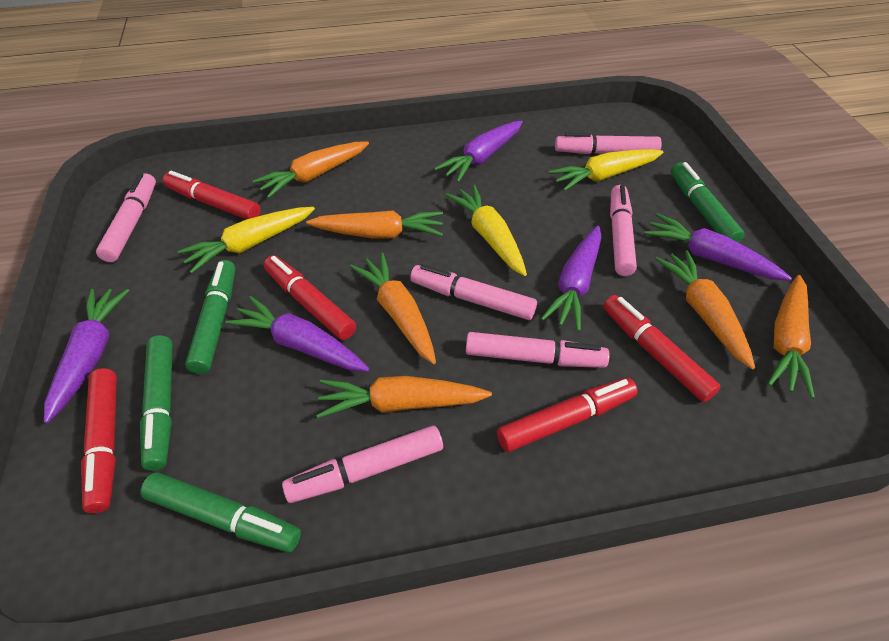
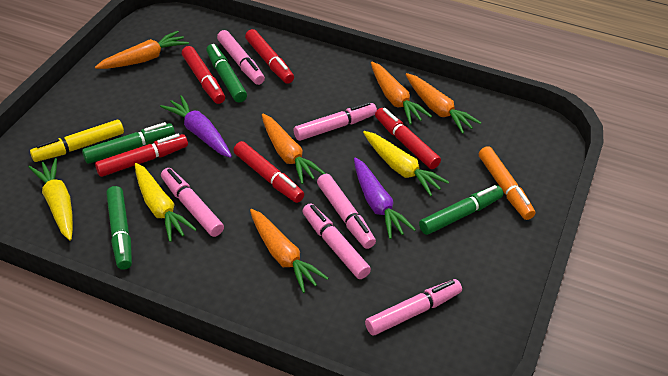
orange carrot: [253,141,369,198] [306,210,443,239] [316,376,492,418] [350,253,436,364] [655,250,755,369] [768,275,815,399] = 6 -> [95,31,189,69] [250,209,328,293] [262,114,326,184] [371,62,432,125] [406,73,481,134] = 5
orange marker: none = 0 -> [479,146,536,220] = 1
purple carrot: [44,289,129,423] [225,296,369,371] [434,121,523,183] [541,226,602,331] [644,213,792,281] = 5 -> [160,95,232,158] [354,157,416,239] = 2
yellow marker: none = 0 -> [30,120,124,162] = 1

